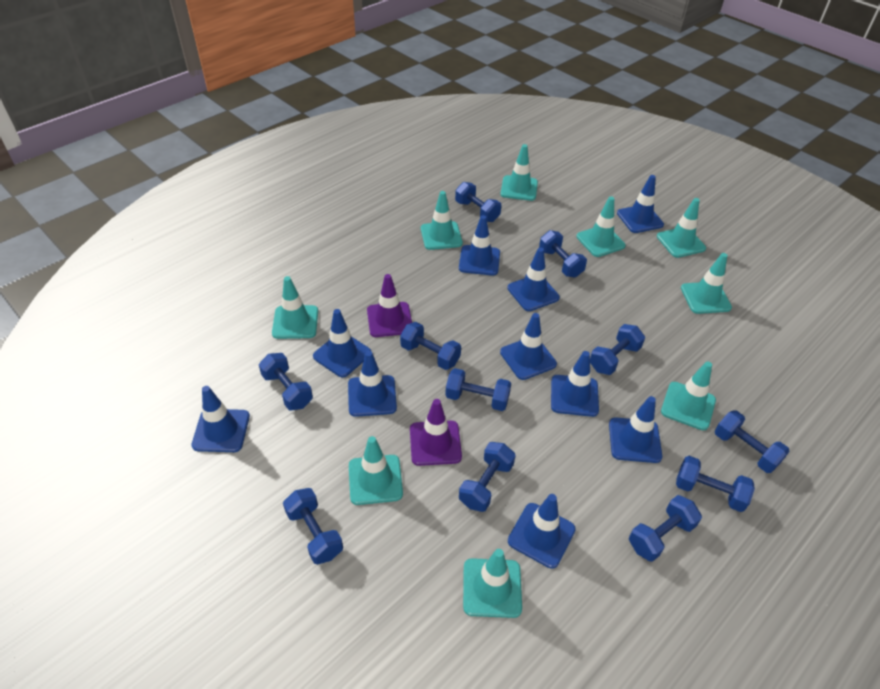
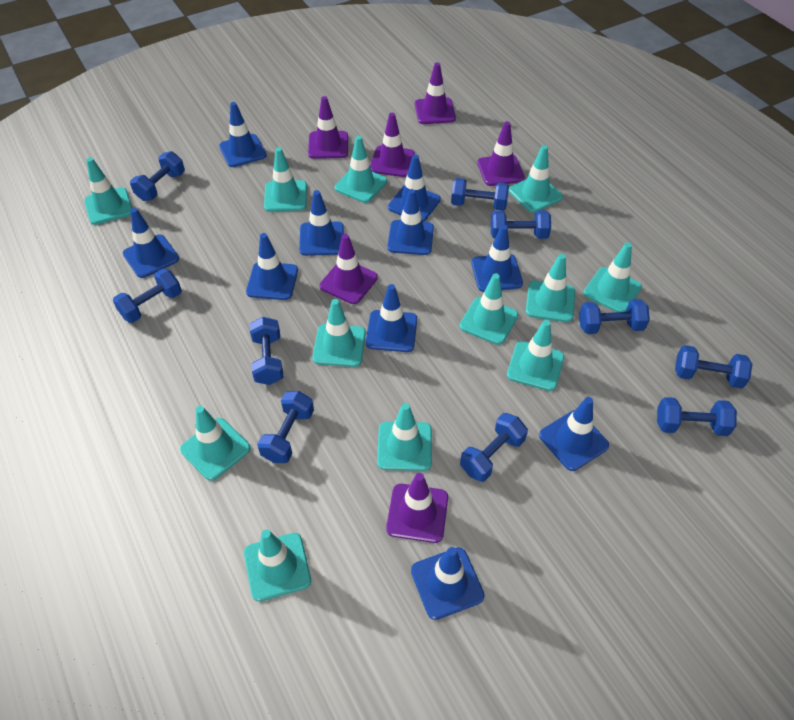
blue dumbbell: [259,353,313,410] [283,488,343,564] [400,322,461,370] [445,368,511,411] [455,182,501,222] [459,442,516,512] [539,230,587,277] [590,324,645,375] [629,495,702,562] [676,456,755,512] [715,410,790,473] = 11 -> [113,269,182,323] [130,151,185,201] [249,317,284,385] [257,391,314,463] [451,178,509,211] [460,413,528,482] [491,210,551,239] [579,299,650,334] [657,397,737,436] [675,345,752,389] = 10
purple traffic cone: [367,274,412,337] [410,399,462,466] = 2 -> [308,96,348,159] [320,234,378,304] [370,113,415,177] [386,473,448,543] [415,62,456,124] [477,121,525,186] = 6
turquoise traffic cone: [272,276,318,339] [349,436,403,505] [421,191,463,250] [463,549,522,618] [501,144,538,201] [576,196,626,257] [657,198,706,258] [661,361,716,430] [681,253,732,314] = 9 -> [84,157,132,225] [180,406,251,481] [244,529,311,602] [264,147,307,212] [312,299,366,367] [335,136,387,203] [377,403,432,471] [460,273,518,345] [507,320,564,391] [509,145,563,213] [526,254,575,322] [583,242,642,312] = 12

